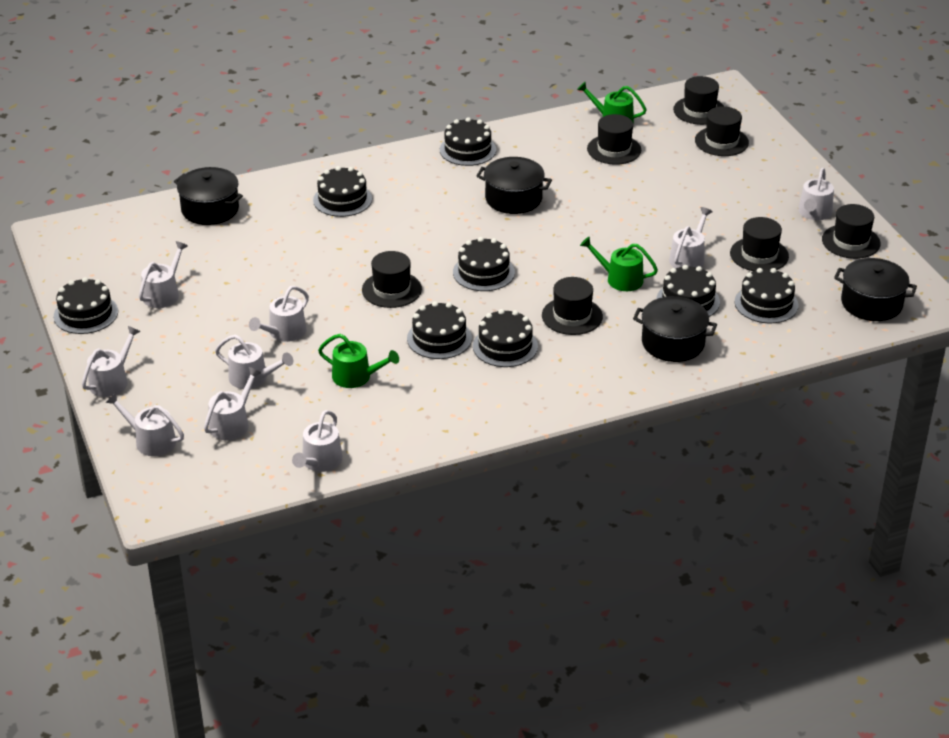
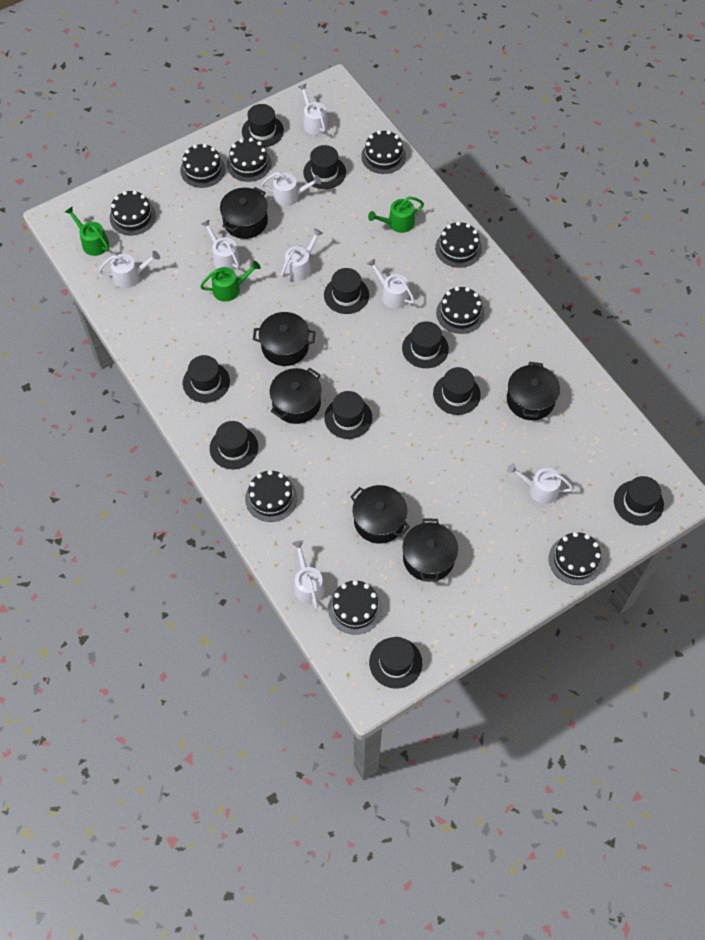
black cake: [54,277,118,334] [313,166,372,217] [407,301,472,359] [440,117,496,166] [453,237,515,291] [473,309,538,367] [656,265,720,317] [735,268,798,323] = 8 -> [110,190,156,235] [180,144,225,188] [227,138,272,182] [245,470,297,522] [328,580,383,635] [361,130,406,174] [435,221,482,268] [436,286,484,334] [549,532,602,585] = 9
black hat: [362,251,422,308] [542,277,603,335] [587,114,641,165] [673,76,724,125] [695,106,749,156] [730,217,789,271] [822,204,881,259] = 7 -> [183,355,230,403] [210,421,258,469] [242,104,284,147] [303,145,346,189] [324,268,369,314] [324,391,372,439] [369,637,422,689] [402,321,449,368] [433,367,481,415] [614,476,664,525] = 10
black pot: [174,167,243,225] [477,157,552,214] [633,296,717,362] [834,258,917,321] = 4 -> [220,187,268,239] [253,312,316,366] [270,368,322,424] [350,485,410,544] [402,518,458,582] [507,362,560,420] = 6
white watering can: [82,326,141,397] [105,393,184,456] [139,241,188,308] [204,367,262,440] [215,335,293,389] [249,286,309,342] [292,410,343,472] [669,207,713,268] [798,168,834,220] = 9 -> [99,251,160,288] [201,219,240,270] [261,172,321,206] [281,229,323,281] [292,540,325,609] [298,84,328,135] [367,258,415,309] [507,463,574,504] = 8

